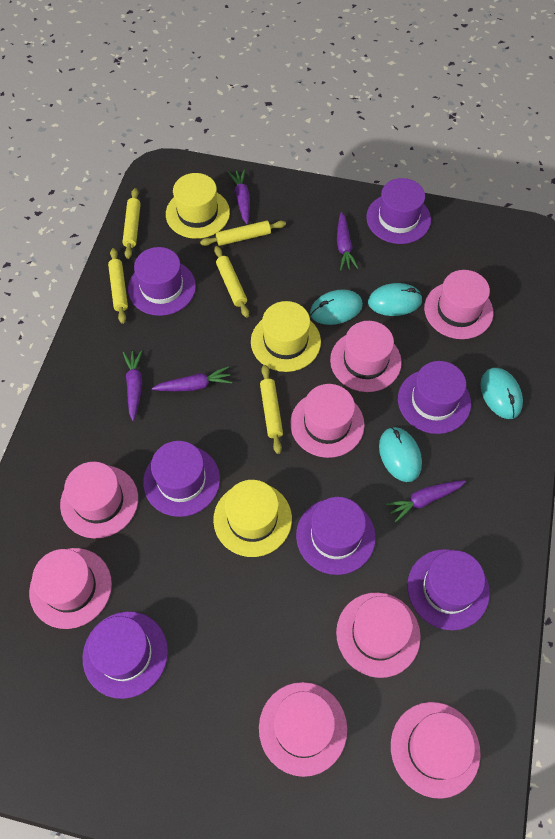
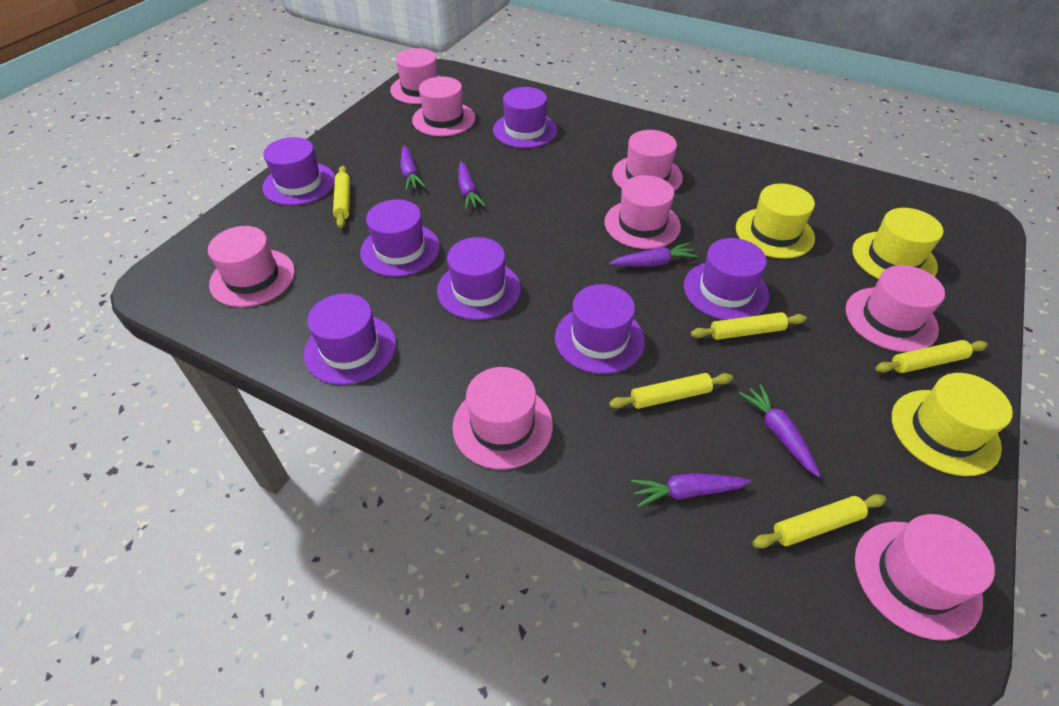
turquoise mouse: [310,289,363,325] [368,283,423,316] [379,427,422,482] [480,368,523,419] = 4 -> none = 0

